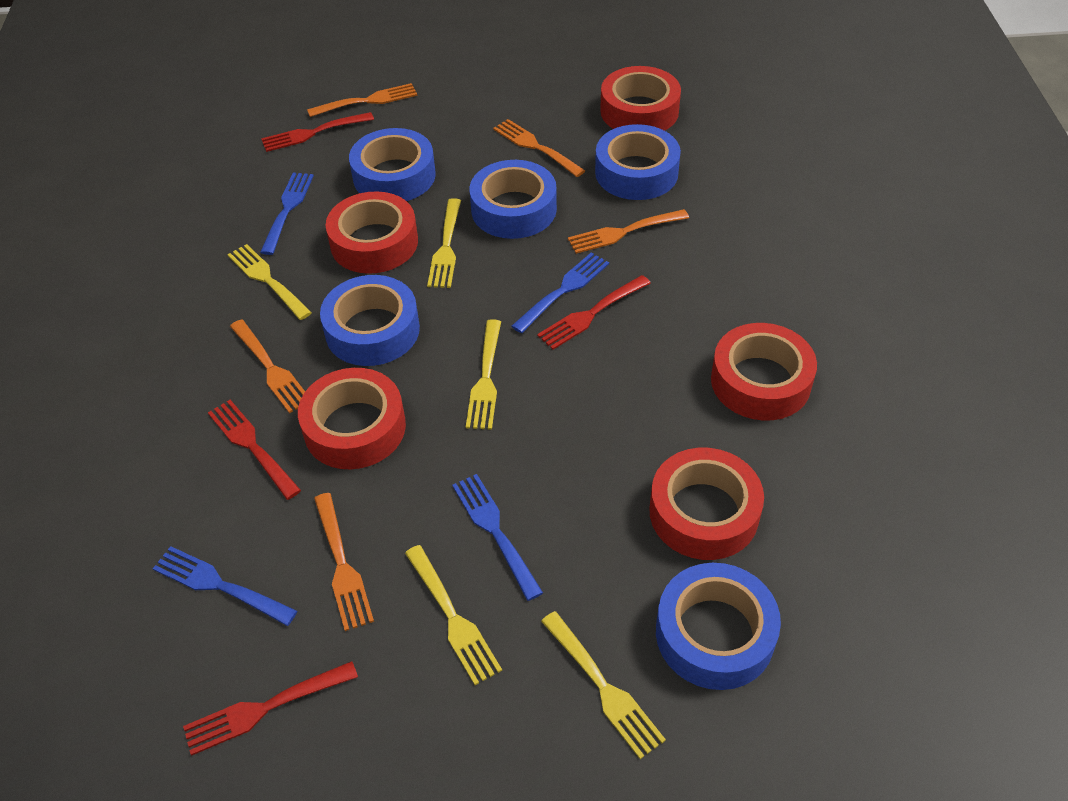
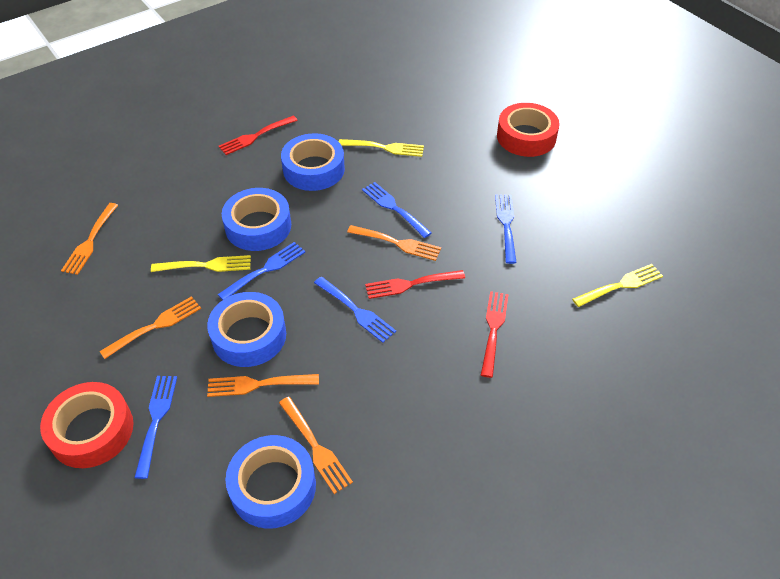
blue fork: [153,546,297,626] [260,173,314,255] [452,474,543,601] [511,253,609,333] = 4 -> [134,376,177,479] [218,242,305,300] [314,277,396,343] [362,182,432,238] [495,195,517,264] = 5
blue tape: [320,275,420,366] [349,128,436,201] [470,160,557,239] [595,124,681,200] [656,563,781,690] = 5 -> [207,292,286,367] [222,188,291,251] [226,435,316,529] [281,133,345,191] = 4
red fork: [183,661,358,756] [208,400,301,500] [261,112,374,152] [537,275,651,350] = 4 -> [219,116,298,155] [365,270,465,299] [481,291,509,378] = 3
red tape: [298,368,406,469] [325,191,418,274] [600,66,681,131] [649,448,764,560] [711,323,817,420] = 5 -> [40,382,133,468] [497,103,560,157] = 2
yellow fork: [227,244,312,320] [405,545,502,685] [427,198,461,288] [466,319,501,430] [541,611,666,759] = 5 -> [151,255,251,272] [339,139,424,157] [572,264,663,307] = 3

